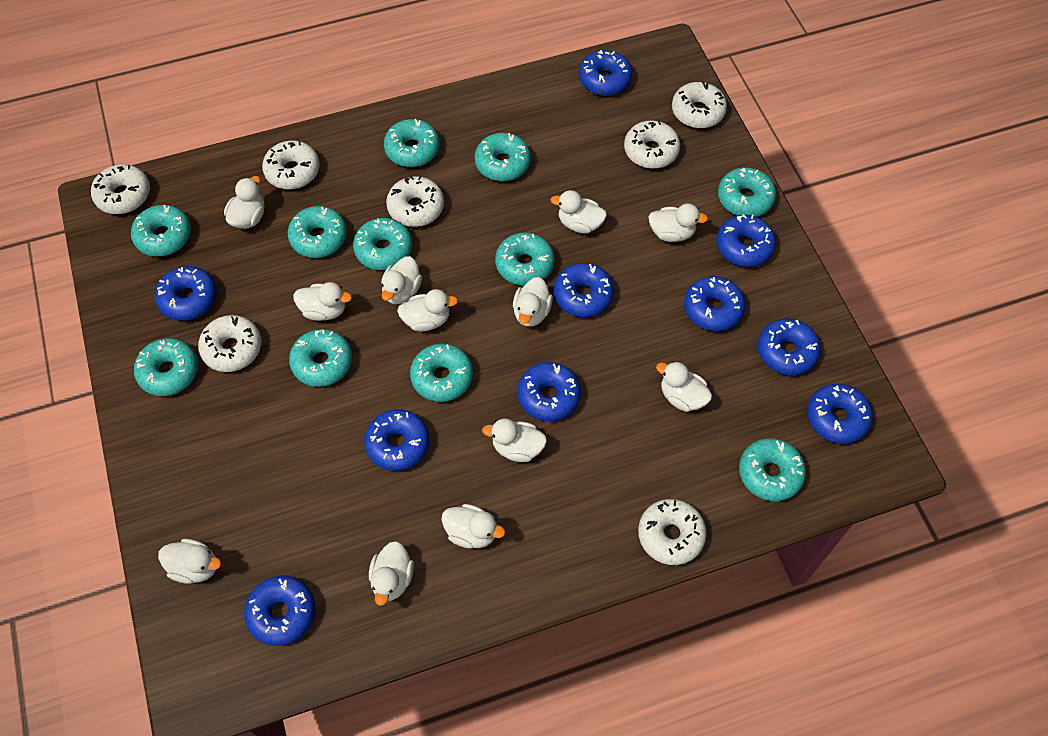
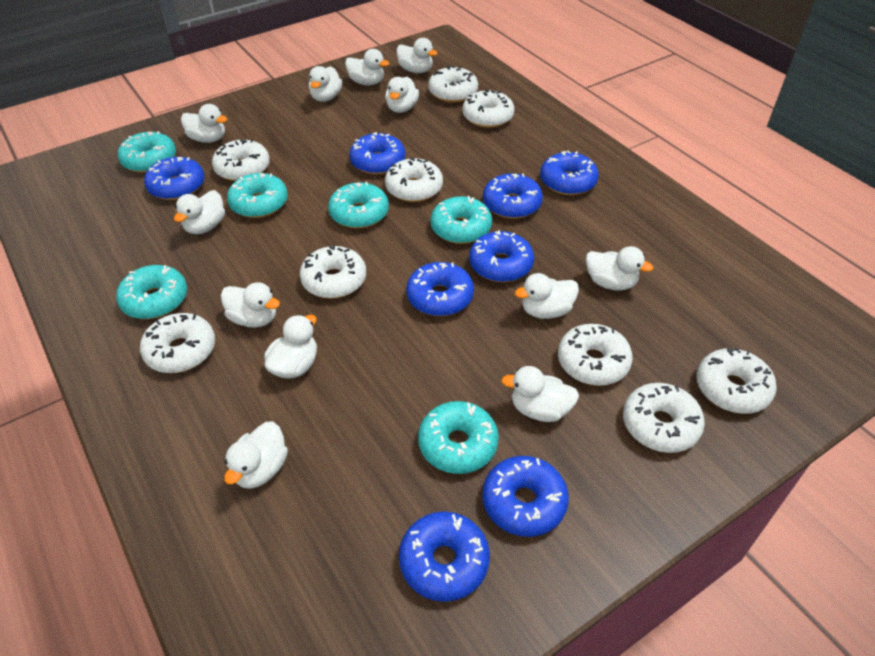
blue donut: [155,266,217,321] [244,575,316,646] [364,409,430,471] [517,362,581,421] [554,263,614,317] [579,50,632,95] [684,276,746,331] [716,214,776,267] [758,318,821,375] [807,384,873,444] = 10 -> [144,157,205,200] [349,132,405,175] [399,511,490,602] [406,262,474,316] [469,230,534,282] [483,173,543,219] [483,456,569,537] [540,150,599,195] = 8
turquoise donut: [131,205,191,256] [134,338,198,396] [288,206,347,258] [289,329,352,387] [353,218,412,270] [384,119,440,167] [410,343,473,402] [475,133,531,181] [495,233,555,285] [718,167,776,217] [739,438,806,501] = 11 -> [116,265,187,319] [118,131,176,173] [227,173,288,218] [328,182,389,229] [418,401,499,474] [430,196,492,244] = 6
white donut: [91,164,150,214] [198,315,261,372] [262,140,320,189] [386,176,444,227] [624,120,680,169] [638,499,707,565] [672,81,727,128] = 7 -> [140,313,215,373] [212,139,270,181] [300,245,366,299] [385,157,443,202] [428,65,478,102] [462,89,515,128] [558,324,633,386] [623,383,705,453] [696,347,777,414] = 9

